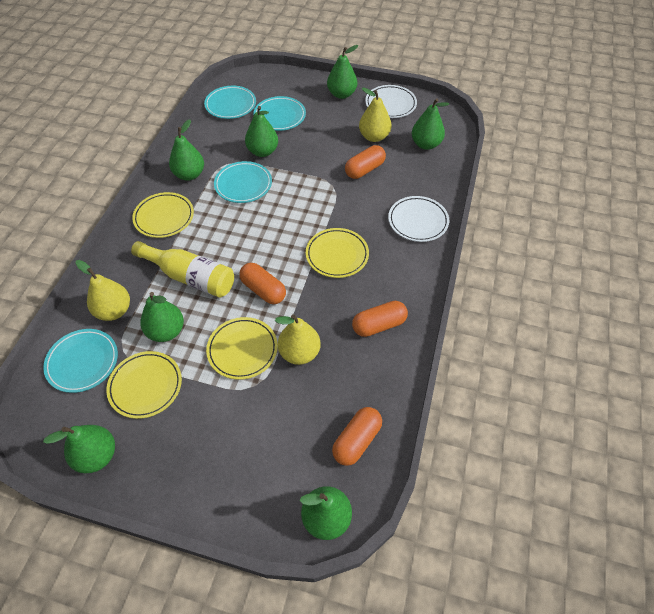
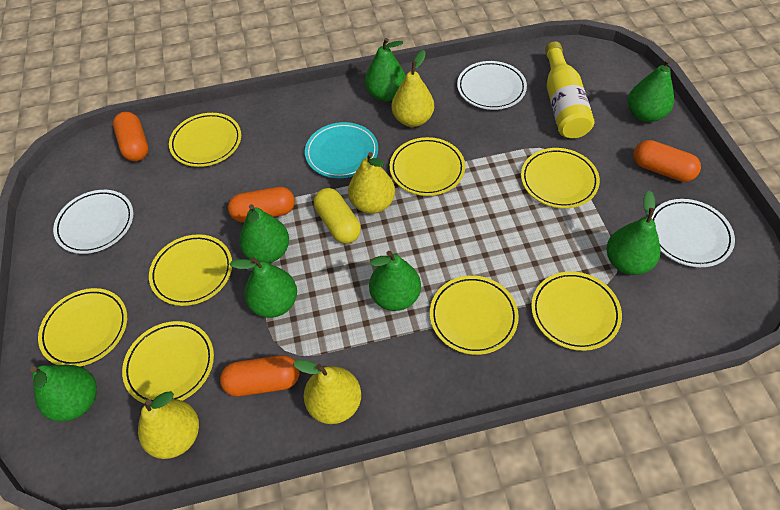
turquoise plate: [43,329,118,393] [204,86,256,119] [214,161,272,203] [253,96,306,131] = 4 -> [305,122,378,178] = 1
white plate: [365,85,417,118] [388,196,449,242] = 2 -> [53,190,133,254] [457,61,527,110] [651,199,735,267] = 3
yellow capsule: none = 0 -> [314,188,361,244] = 1
yellow pear: [75,260,130,321] [275,314,320,365] [359,87,392,142] = 3 -> [138,391,199,459] [293,360,361,424] [348,152,395,214] [392,50,434,127] = 4
yellow plate: [106,351,182,419] [132,192,194,238] [206,317,278,380] [306,228,369,278] = 4 -> [38,288,127,367] [122,321,214,404] [149,234,232,306] [169,113,241,167] [390,137,465,196] [430,276,519,355] [521,148,600,208] [531,271,622,351] = 8

